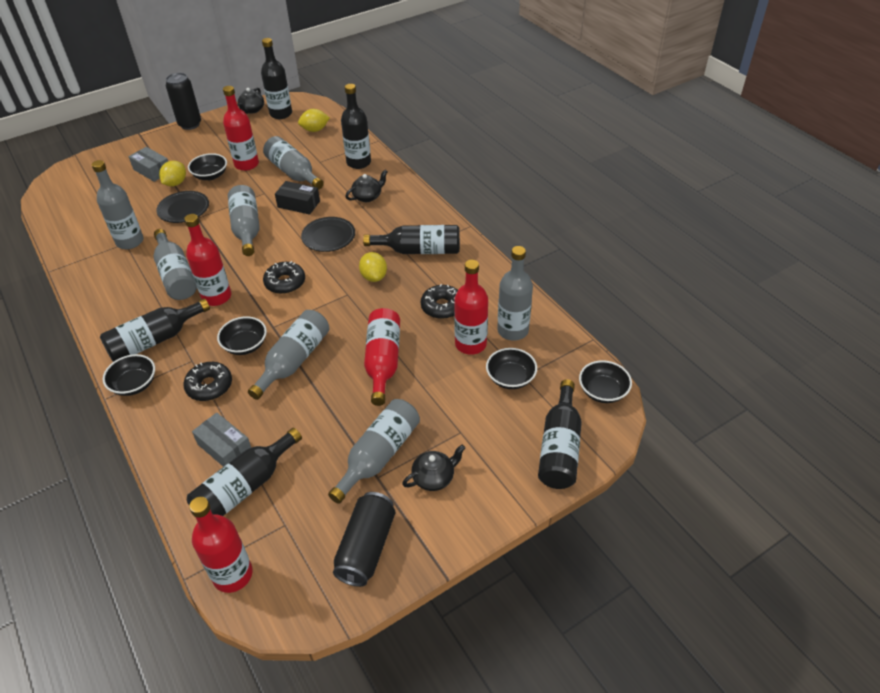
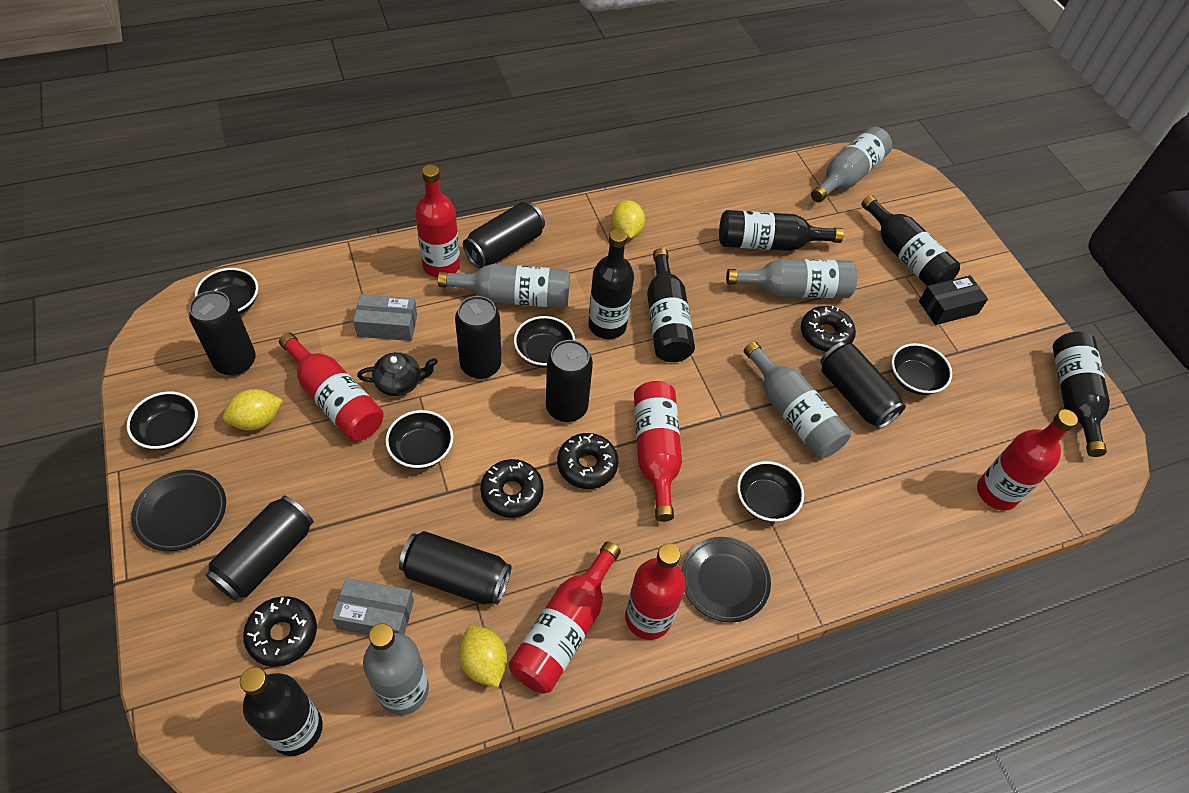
black bowl: [103,354,155,396] [188,153,227,180] [217,316,267,355] [486,348,537,389] [579,360,632,403] = 5 -> [126,391,198,450] [195,268,258,314] [385,410,453,469] [514,316,575,368] [737,461,804,522] [891,343,952,395] = 6
black can: [166,73,201,130] [333,492,395,587] = 2 -> [189,291,256,376] [206,495,314,601] [399,531,512,605] [455,296,502,379] [463,202,545,268] [546,340,593,422] [820,342,906,429] = 7
black donut: [183,362,232,401] [263,261,305,294] [421,284,458,319] = 3 -> [243,597,317,667] [480,459,544,518] [557,433,619,489] [801,306,856,352] = 4
black teapot: [237,88,264,114] [346,170,388,202] [402,445,465,491] = 3 -> [357,352,438,396] = 1
grey bottle: [92,160,144,249] [154,229,197,300] [228,185,260,256] [248,310,329,400] [263,136,324,190] [328,399,420,504] [497,246,533,341] = 7 -> [363,623,429,715] [438,264,570,308] [726,259,857,298] [744,341,851,458] [811,127,892,202] = 5
red bottle: [184,214,231,306] [189,497,253,593] [223,86,259,171] [364,308,400,406] [454,260,488,355] = 5 -> [279,332,384,441] [415,165,460,278] [509,542,621,694] [625,543,686,640] [634,381,682,522] [977,409,1078,511] = 6

